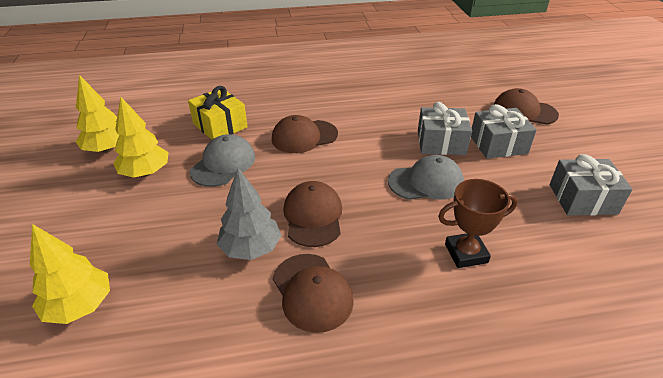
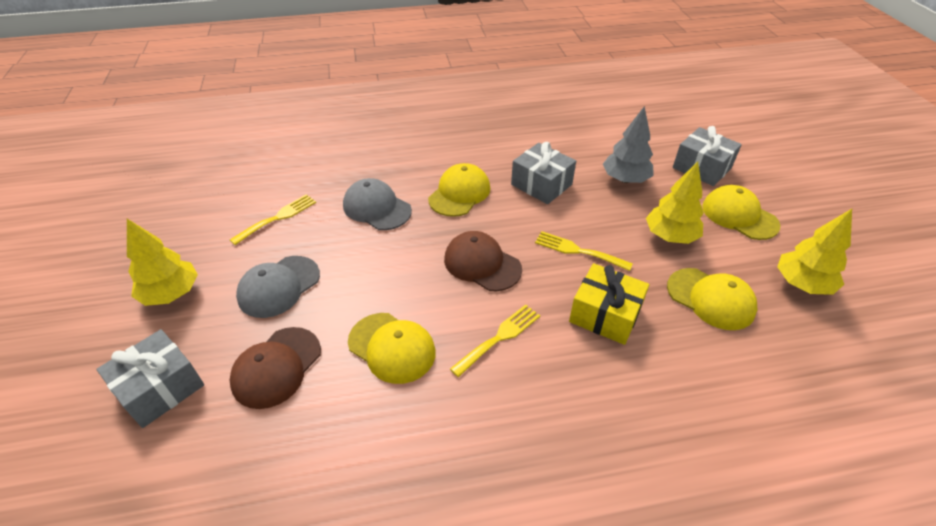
brown cap: [272,115,338,153] [273,254,354,333] [283,181,342,247] [494,88,559,124] = 4 -> [229,327,321,409] [444,231,522,291] = 2
brown trophy: [438,179,518,268] = 1 -> none = 0
yellow cap: none = 0 -> [348,313,436,384] [428,163,490,217] [667,268,758,330] [702,185,780,240] = 4
yellow fork: none = 0 -> [230,194,316,245] [450,304,540,377] [535,231,633,271] = 3

